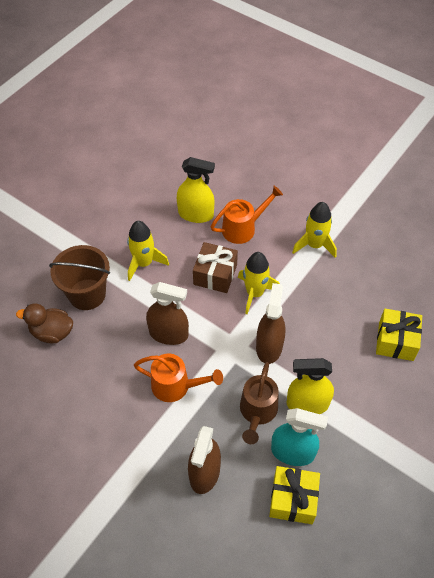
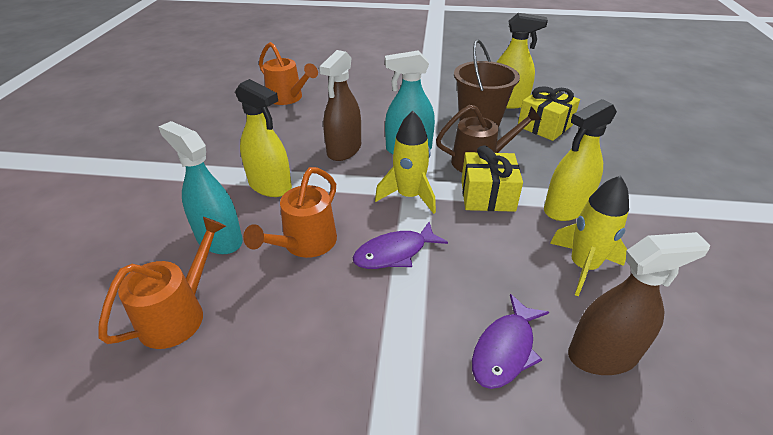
brown duck: [16,303,73,343] = 1 -> none = 0
brown gift: [193,242,238,293] = 1 -> none = 0
brown spray bottle: [146,282,189,345] [188,426,221,494] [256,283,285,364] = 3 -> [319,50,361,161] [568,232,710,375] = 2
orange watering can: [134,353,223,402] [211,186,283,244] = 2 -> [98,217,226,349] [243,167,337,258] [259,42,318,105] = 3
purple fish: none = 0 -> [353,222,448,269] [472,294,549,389] = 2
turquoise spray bottle: [271,408,328,466] = 1 -> [158,121,243,254] [385,51,435,154] = 2
yellow rocket: [127,221,169,281] [238,252,280,314] [292,202,337,258] = 3 -> [375,111,436,214] [550,175,629,296] = 2
yellow spray bottle: [177,157,215,223] [287,358,334,414] = 2 -> [235,79,292,197] [497,13,548,109] [544,99,617,221] = 3

